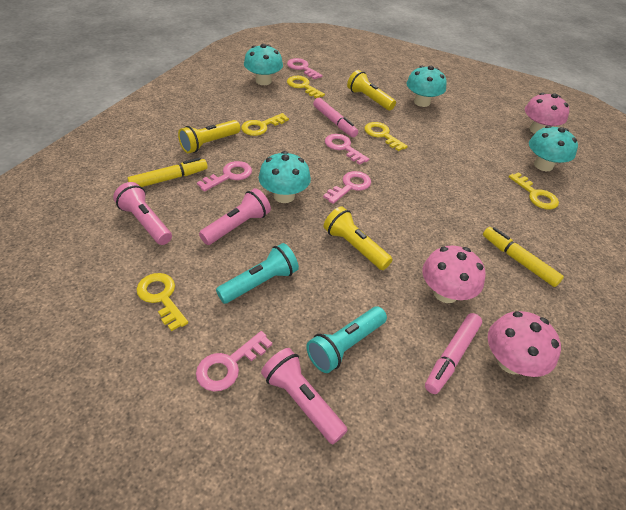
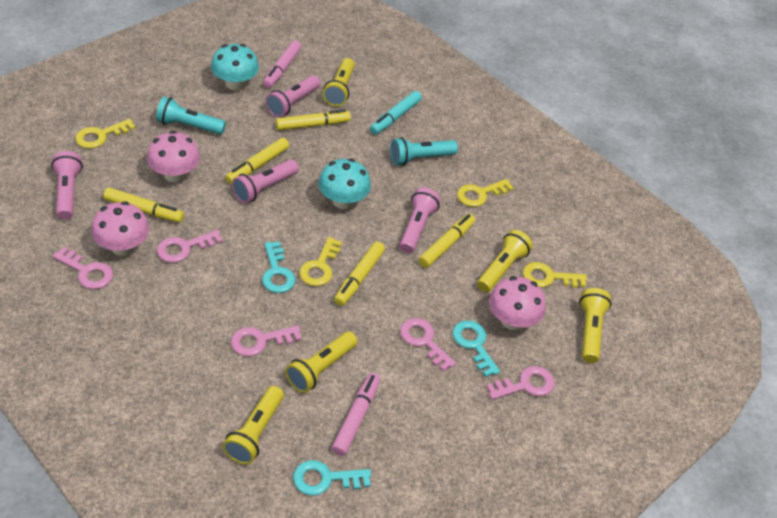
pink flashlight: [113,182,172,245] [199,188,271,245] [261,348,348,444] = 3 -> [51,151,83,220] [232,160,299,203] [265,75,320,118] [400,187,441,253] = 4
turquoise key: none = 0 -> [262,242,296,293] [293,460,371,496] [452,320,500,377] = 3
turquoise marker: none = 0 -> [370,91,422,135] = 1
turquoise mushroom: [244,44,283,85] [259,151,311,203] [406,66,447,107] [529,125,578,171] = 4 -> [211,44,259,90] [318,158,371,209] = 2
yellow flashlight: [178,120,240,153] [324,206,393,270] [347,70,396,110] = 3 -> [223,386,284,464] [285,331,358,393] [323,58,355,106] [477,230,533,292] [579,288,611,363] = 5
yellow key: [136,273,188,331] [241,113,289,136] [287,76,325,98] [364,122,408,151] [509,172,559,209] = 5 -> [75,119,135,148] [299,237,342,286] [457,179,513,207] [523,262,587,288] = 4
yellow marker: [127,158,208,187] [483,227,564,287] = 2 -> [103,187,184,223] [225,138,289,184] [275,109,351,131] [334,242,385,306] [419,214,475,268] = 5

